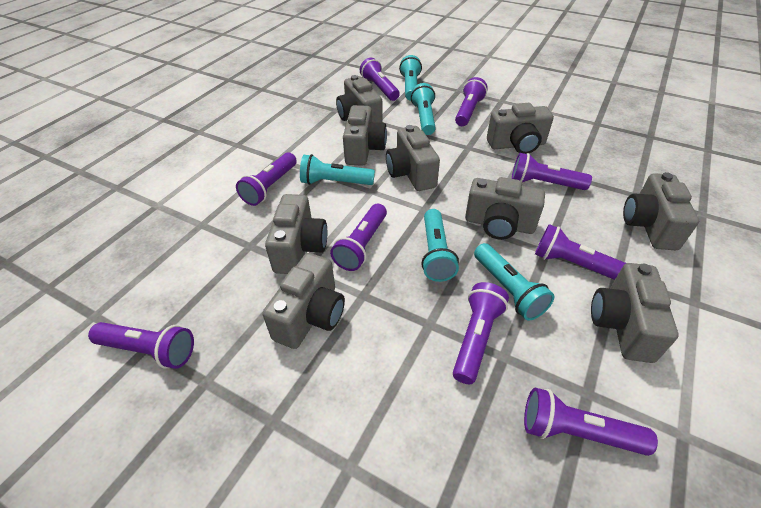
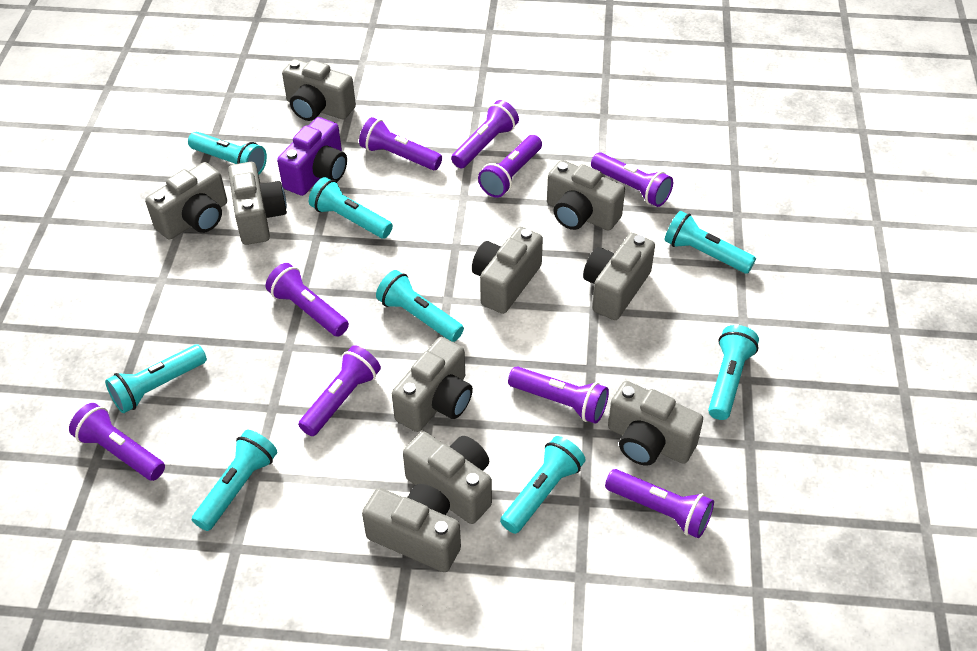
grey camera: [263,253,345,349] [265,194,327,274] [336,75,383,123] [343,105,387,166] [386,125,440,191] [465,177,545,240] [487,103,554,154] [591,263,678,363] [623,172,699,250] = 9 -> [145,162,227,239] [228,162,287,245] [282,59,356,121] [362,484,461,572] [392,337,473,432] [403,432,492,524] [472,227,543,314] [547,160,625,231] [583,233,655,320] [608,381,703,466] = 10
purple camera: none = 0 -> [277,117,347,196] = 1
turquoise flashlight: [300,154,375,185] [399,55,422,101] [411,83,436,135] [421,209,459,282] [474,243,554,321] = 5 -> [105,344,207,413] [188,132,267,175] [192,430,277,531] [309,177,393,238] [376,270,464,342] [500,436,585,534] [665,211,756,274] [708,325,759,420] = 8

